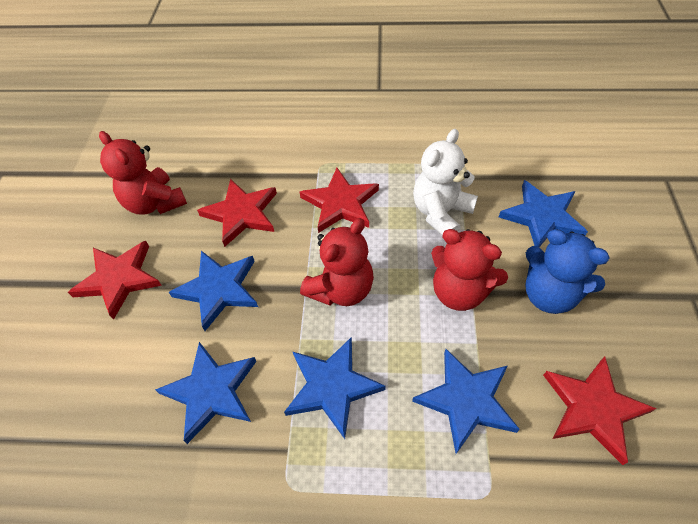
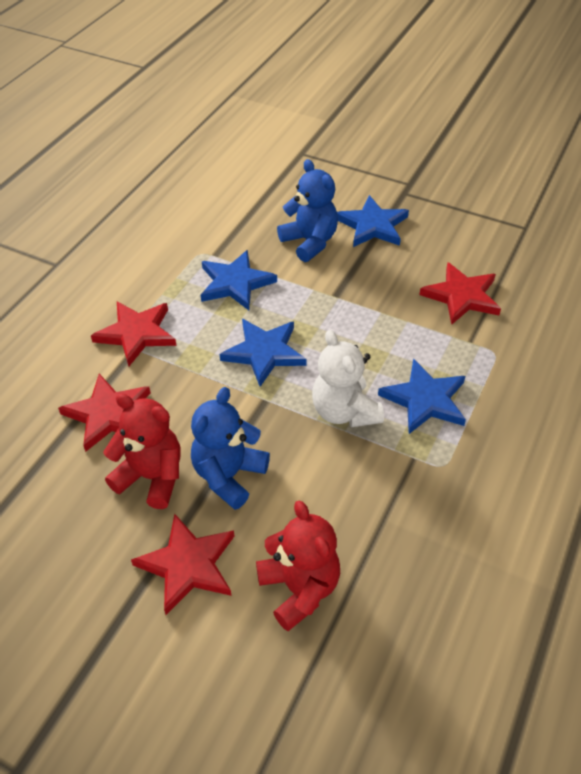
blue star: [155,342,257,444] [169,251,258,331] [284,337,386,439] [412,349,520,454] [499,180,588,247] = 5 -> [201,250,277,310] [220,319,307,387] [337,195,409,247] [378,358,466,434] = 4
blue teddy bear: [525,229,610,314] = 1 -> [191,387,270,510] [277,159,338,262] = 2
red teddy bear: [99,131,187,215] [300,218,374,306] [431,229,508,311] = 3 -> [103,394,180,509] [256,501,340,631] = 2

